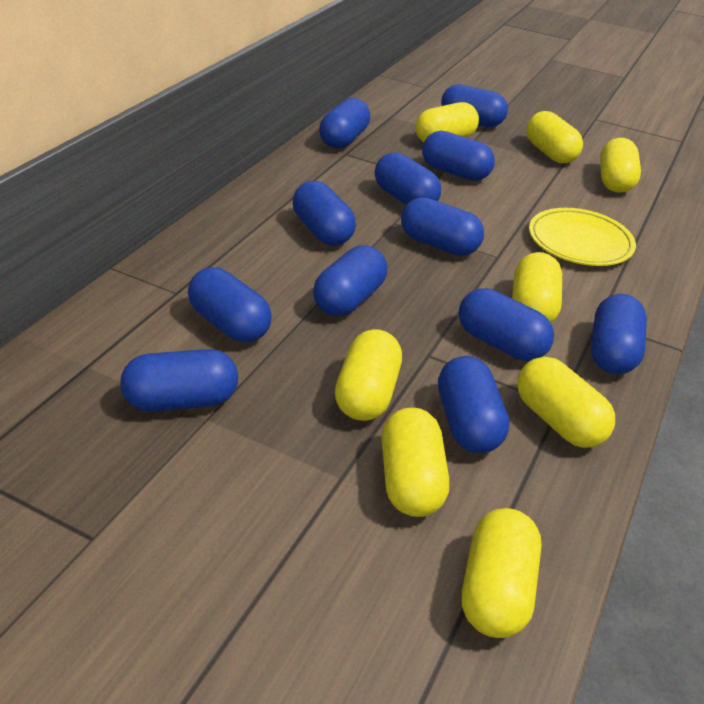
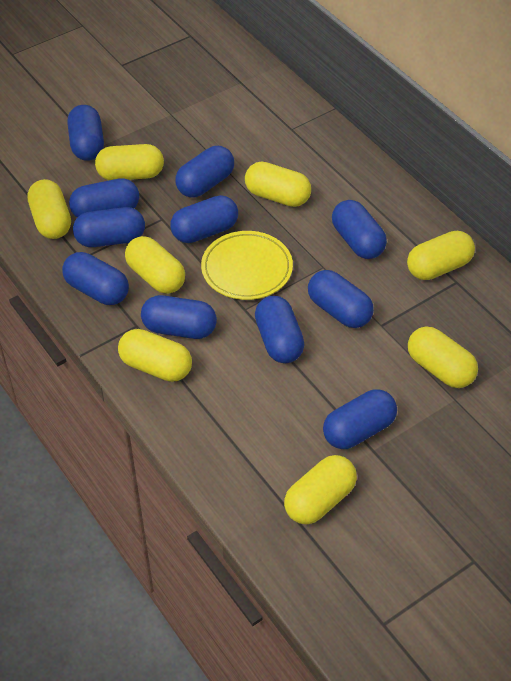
blue capsule: [120,349,238,411] [188,267,272,342] [293,181,356,246] [313,245,387,316] [319,98,370,148] [375,152,441,205] [401,197,484,256] [422,131,495,181] [438,356,509,453] [441,84,508,127] [459,288,554,361] [591,294,647,374] = 12 -> [62,252,129,305] [67,105,104,161] [69,178,139,217] [73,207,145,247] [141,295,217,339] [170,195,238,243] [175,146,234,198] [255,296,305,363] [308,270,374,328] [323,389,397,449] [332,200,387,259] = 11

